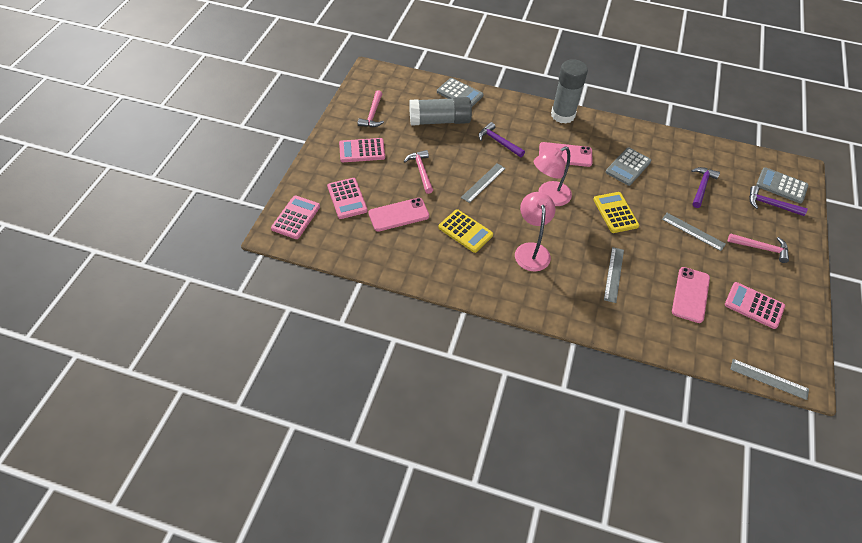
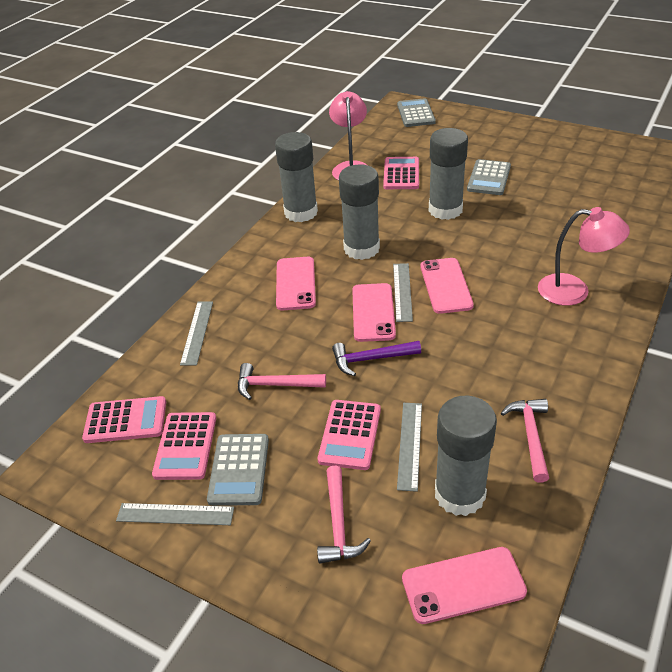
grey glue stick: [409,97,472,126] [551,59,588,124] = 2 -> [275,132,318,222] [339,165,380,260] [429,128,468,220] [435,396,497,516] = 4
pink phone: [368,198,429,232] [539,142,593,167] [672,267,710,323] = 3 -> [276,257,316,311] [352,283,396,342] [402,547,527,624] [421,258,474,314] = 4
purple hammer: [479,122,525,157] [691,167,720,208] [749,186,808,216] = 3 -> [332,341,421,376] = 1
yellow calculator: [438,209,493,253] [593,192,639,233] = 2 -> none = 0

